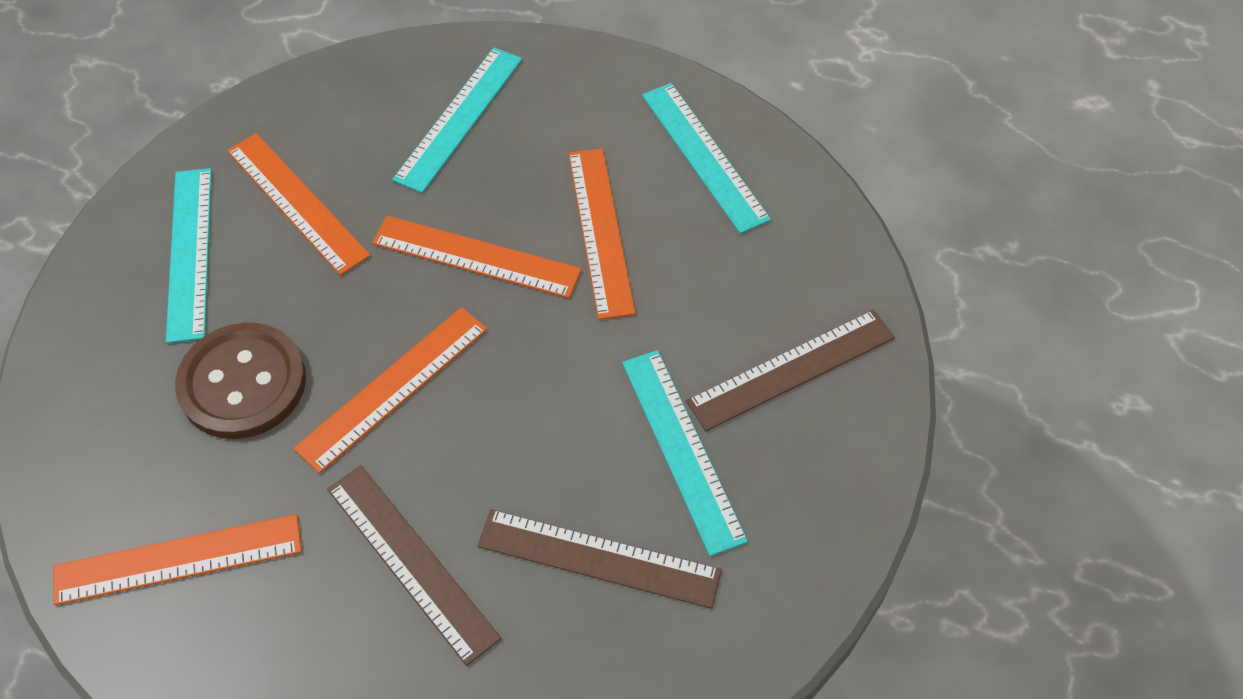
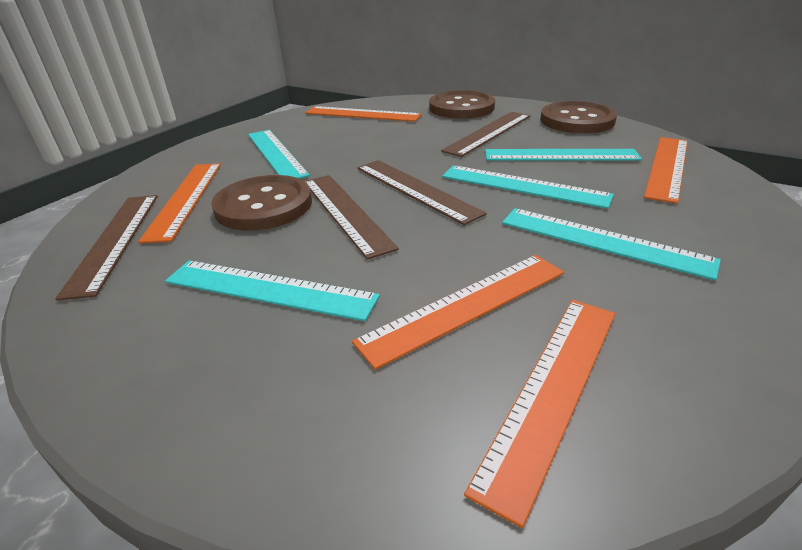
brown button: [175,323,306,439] = 1 -> [211,175,312,231] [429,90,495,119] [540,101,617,133] = 3
brown ruler: [327,465,502,666] [478,509,722,609] [686,310,895,431] = 3 -> [55,195,158,301] [305,175,399,260] [357,160,487,225] [441,112,530,157] = 4
turquoise ruler: [166,168,212,343] [392,47,522,193] [622,350,748,556] [642,83,771,234] = 4 -> [165,260,380,321] [248,130,310,179] [442,165,614,209] [485,149,642,161] [502,208,721,280] = 5

